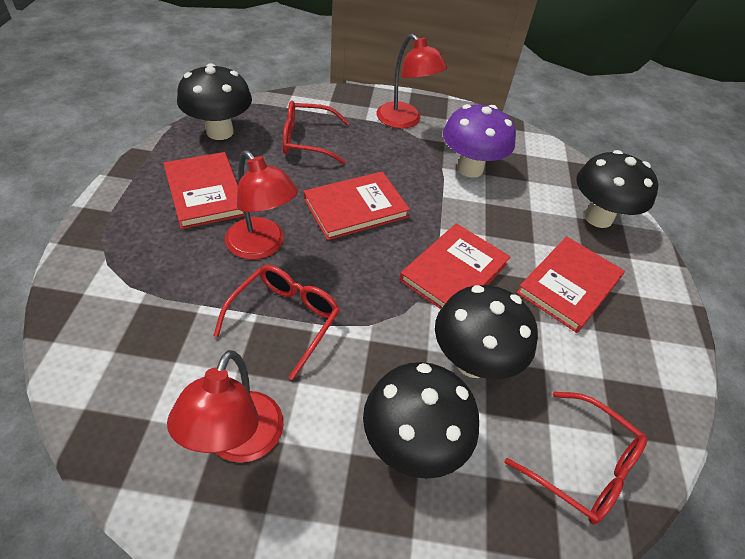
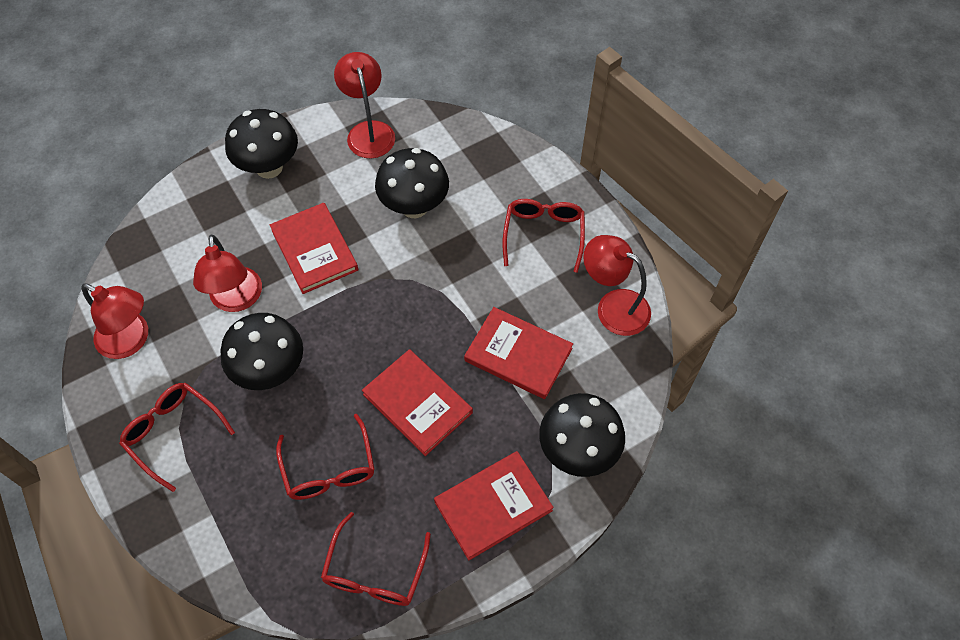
purple mushroom: [443,104,516,178] = 1 -> none = 0
red glasses: [213,265,340,380] [283,101,349,164] [505,392,647,525] = 3 -> [119,383,235,492] [276,414,375,500] [321,512,431,606] [503,199,585,273] = 4
red lamp: [167,350,284,463] [225,150,298,259] [376,34,447,129] = 3 -> [81,283,148,359] [193,235,262,312] [334,52,395,159] [583,235,651,336] = 4

